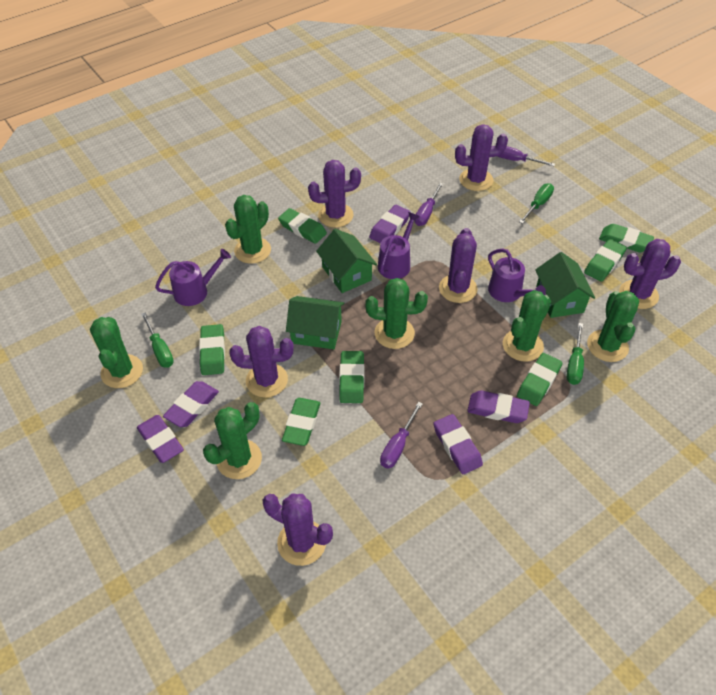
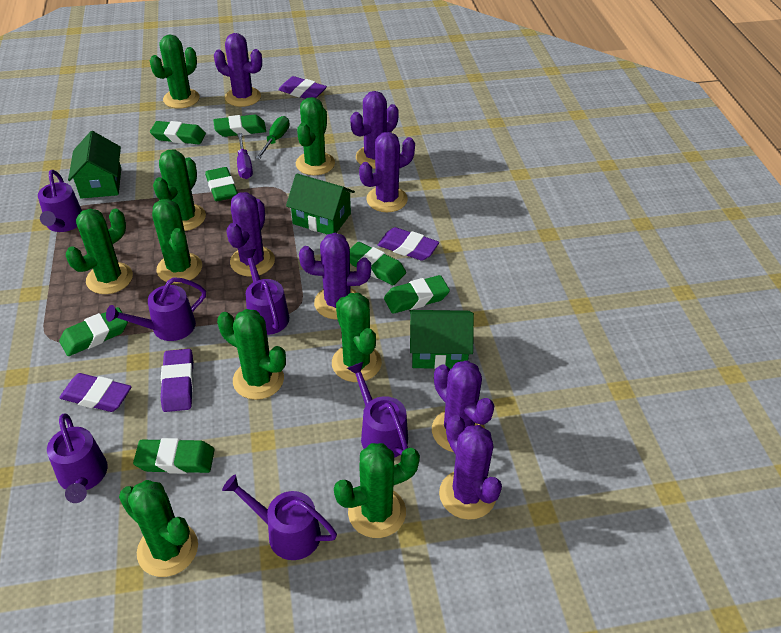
green cactus: [90,317,143,388] [203,402,262,479] [225,195,271,264] [365,278,428,349] [503,290,551,362] [587,291,639,362] = 6 -> [66,209,133,294] [119,480,198,577] [150,34,200,109] [152,199,202,284] [153,150,206,231] [217,309,286,400] [296,97,335,176] [332,293,382,382] [334,443,420,538] = 9
green screwdriver: [141,313,174,368] [519,183,554,224] [566,323,584,385] = 3 -> [256,116,290,159] = 1
purple cactus: [229,326,294,398] [262,493,333,566] [308,160,361,228] [439,228,478,303] [455,124,508,191] [619,239,681,309] = 6 -> [214,33,262,107] [227,192,275,277] [299,233,371,320] [350,91,399,169] [359,132,415,212] [432,360,494,452] [439,415,502,520] = 7
purple eraser: [137,415,184,463] [163,381,219,427] [369,205,411,243] [433,414,483,474] [467,390,530,423] = 5 -> [59,373,131,412] [161,349,194,412] [278,76,327,99] [378,227,439,261] = 4
purple screwdriver: [380,402,423,468] [414,183,443,226] [498,146,555,166] = 3 -> [237,133,253,179] = 1
purple watering can: [155,249,231,306] [378,212,420,279] [488,249,546,302] = 3 -> [38,170,82,232] [47,413,108,503] [106,277,206,341] [222,474,337,560] [241,249,289,335] [347,362,408,458] = 6

